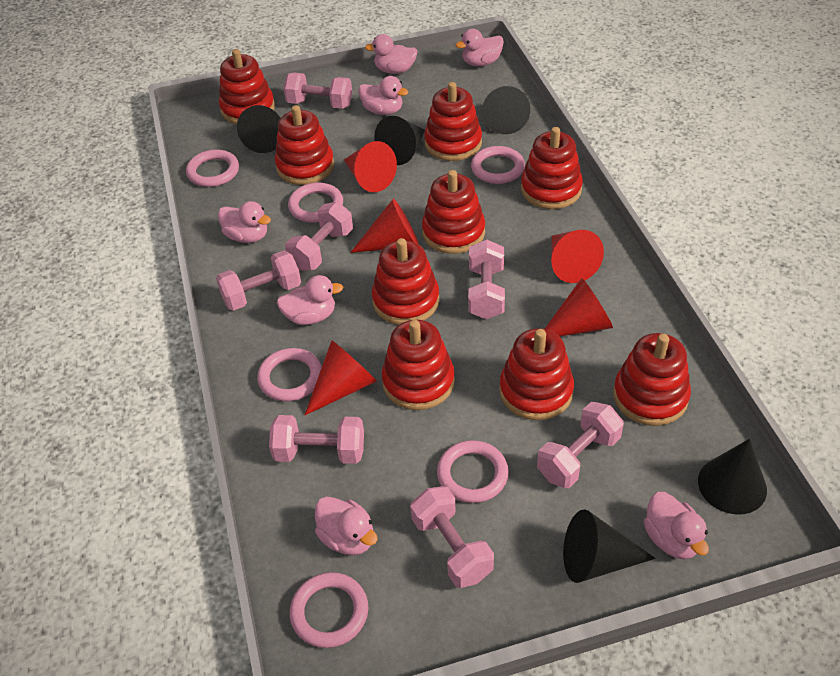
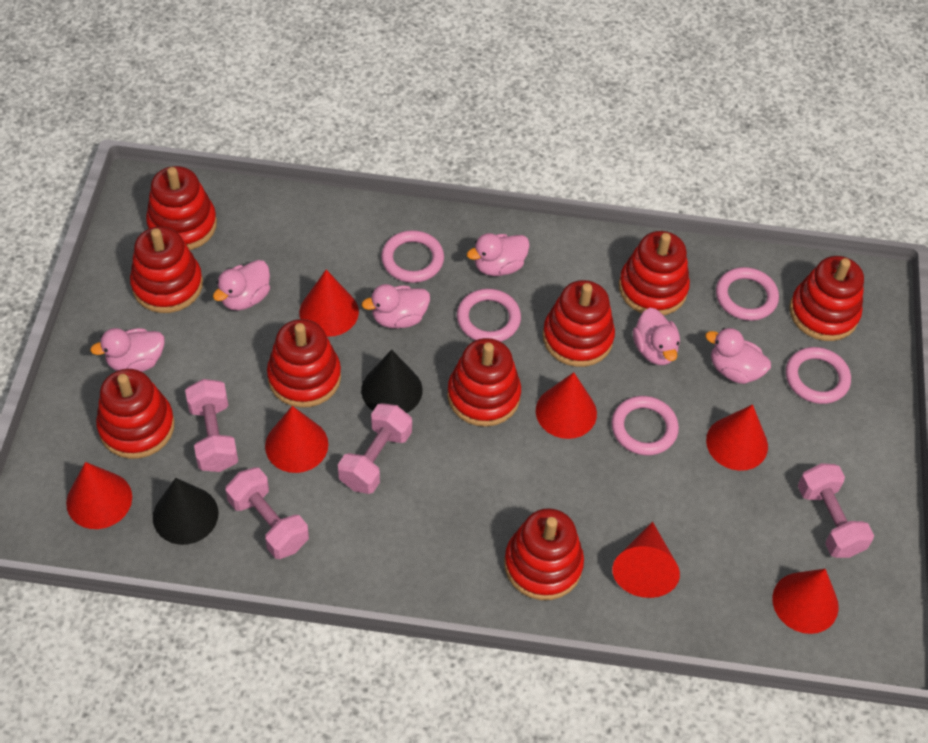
black cone: [237,105,280,153] [374,116,425,165] [482,86,530,134] [563,509,656,583] [698,439,767,514] = 5 -> [153,478,219,545] [361,349,422,413] = 2
pink duck: [218,201,271,243] [276,275,343,325] [315,496,378,555] [358,76,409,115] [365,34,418,74] [455,29,504,66] [644,492,709,559] = 7 -> [90,328,164,372] [213,260,270,310] [362,284,430,328] [467,233,530,276] [633,308,680,365] [705,328,771,384] = 6
pink dumbbell: [216,251,301,311] [269,415,364,464] [283,73,352,109] [285,202,353,271] [410,486,494,588] [468,239,505,319] [537,402,624,488] = 7 -> [185,379,238,472] [225,467,309,559] [338,403,412,494] [798,463,874,558] = 4
pink ring: [186,149,239,187] [257,348,322,401] [288,182,343,223] [290,572,368,648] [437,440,509,503] [471,146,525,184] = 6 -> [381,230,444,283] [457,289,521,342] [611,396,679,455] [716,267,779,321] [786,347,851,404] = 5
red cone: [305,340,377,415] [344,141,397,192] [350,199,419,253] [545,278,613,336] [551,230,604,283] = 5 -> [66,462,132,529] [265,406,328,473] [299,270,359,337] [536,372,597,439] [612,522,680,598] [706,404,768,471] [772,569,839,634] = 7

